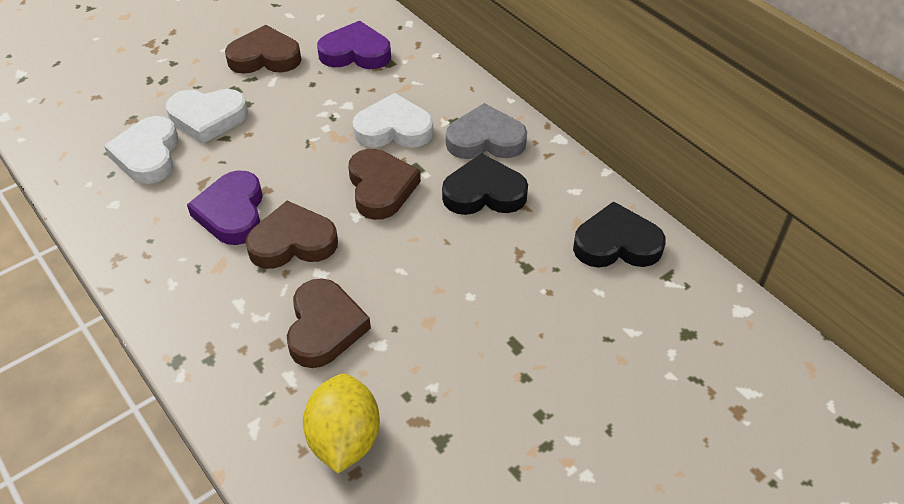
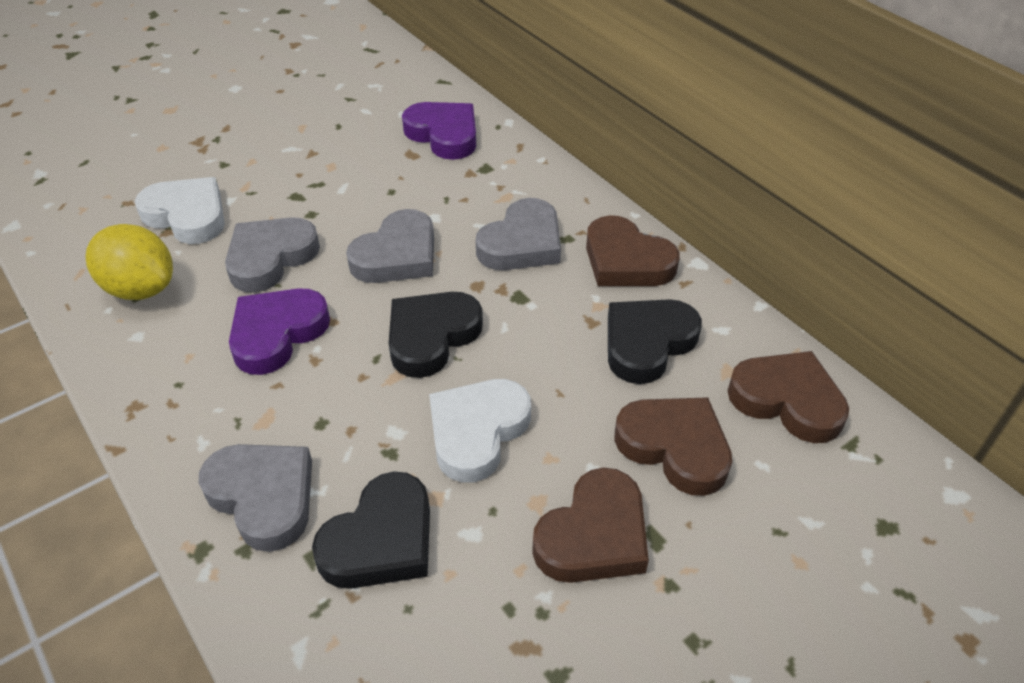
black heart: [442,153,528,215] [573,201,666,268] = 2 -> [312,471,430,589] [388,292,483,378] [608,299,702,384] = 3
grey heart: [446,103,527,159] = 1 -> [199,444,312,552] [225,217,320,293] [346,209,434,283] [476,198,561,270] = 4
white heart: [104,116,179,184] [166,89,248,144] [353,93,433,148] = 3 -> [135,177,225,244] [429,379,531,483] = 2

